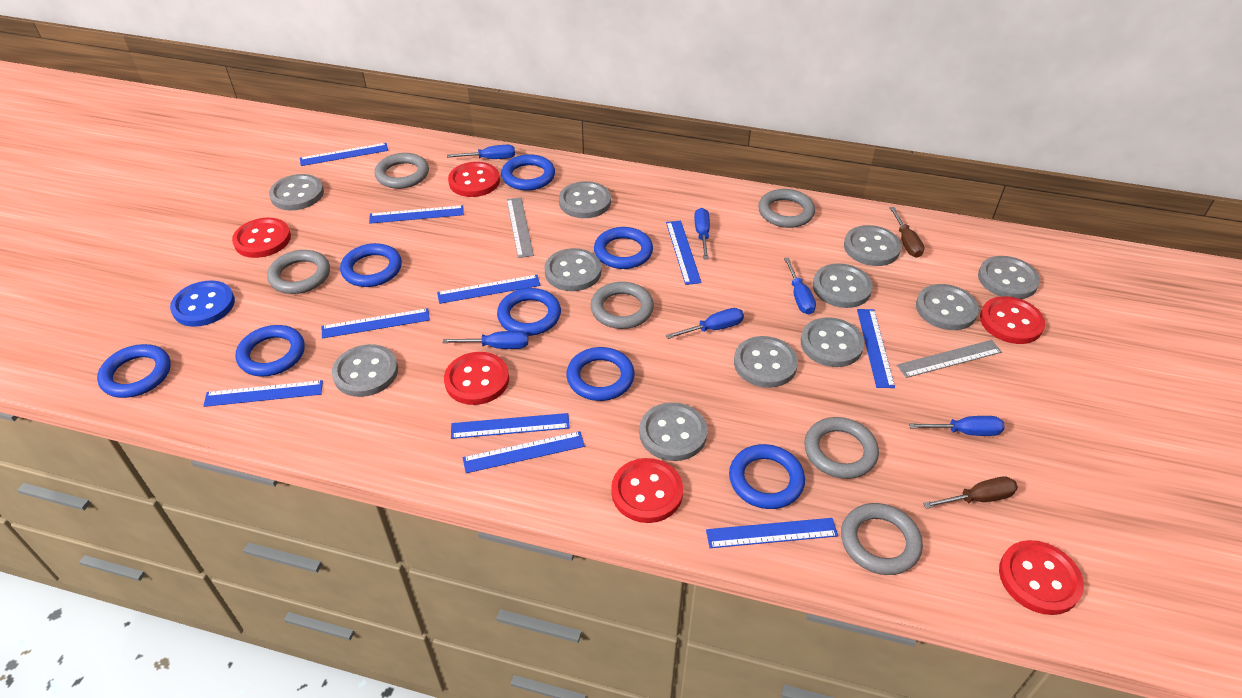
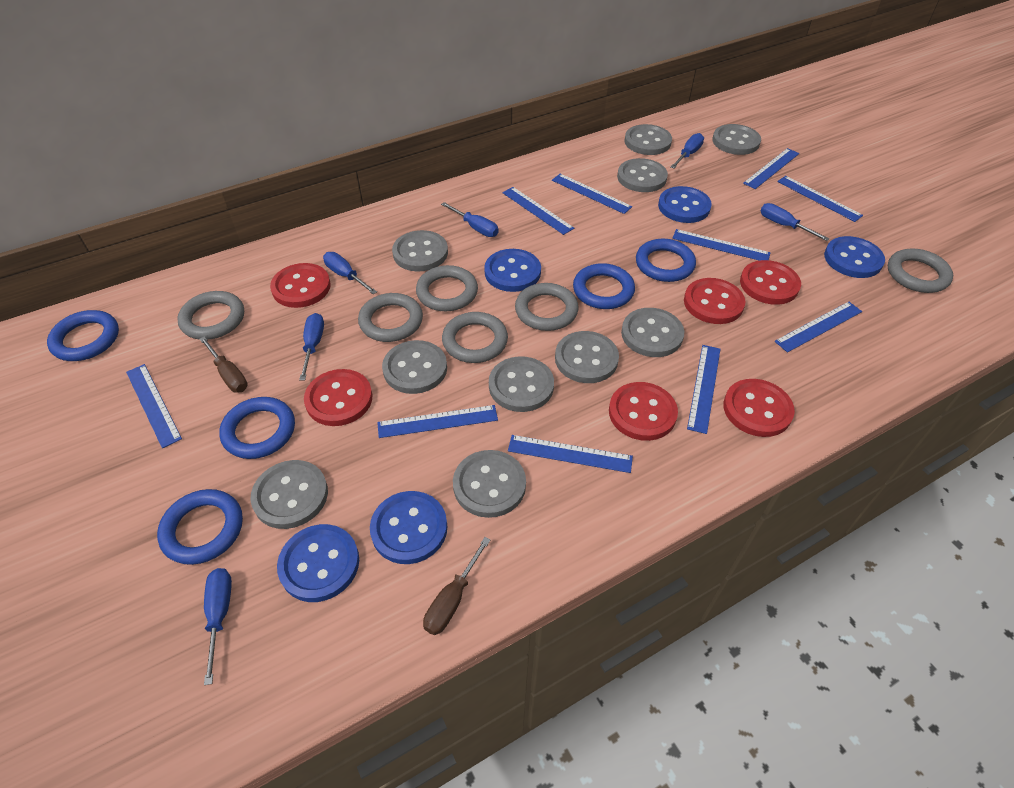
blue button: [170,280,235,327] = 1 -> [277,524,359,602] [370,491,447,564] [484,249,541,292] [658,186,712,223] [824,236,885,278] = 5
blue ring: [97,344,171,398] [236,325,305,377] [340,243,402,287] [497,288,561,336] [501,154,555,191] [566,347,635,401] [594,227,653,269] [729,444,805,509] = 8 -> [47,310,119,361] [157,489,243,565] [219,397,295,459] [573,263,635,309] [636,239,696,282] = 5
grey button: [269,174,324,210] [332,344,398,397] [544,248,602,291] [559,181,611,218] [639,402,707,461] [734,336,798,388] [801,317,864,367] [813,263,873,308] [844,225,901,266] [916,284,979,330] [978,256,1040,299] = 11 -> [251,460,328,529] [382,340,447,394] [392,230,448,271] [453,450,526,518] [489,356,554,412] [555,331,619,383] [617,158,668,192] [621,308,684,357] [624,124,672,155] [712,124,761,155] = 10
grey ruler: [507,198,534,258] [897,340,1002,378] = 2 -> none = 0

